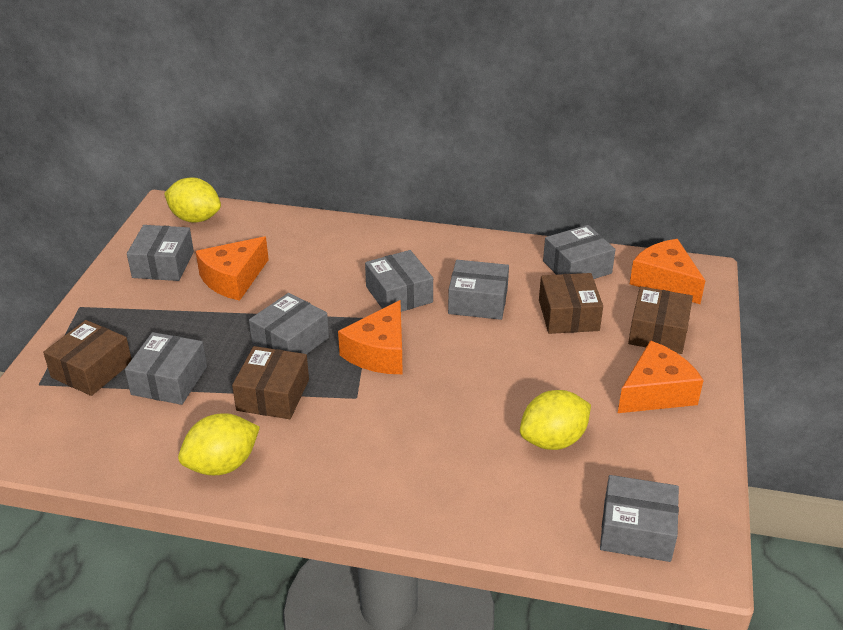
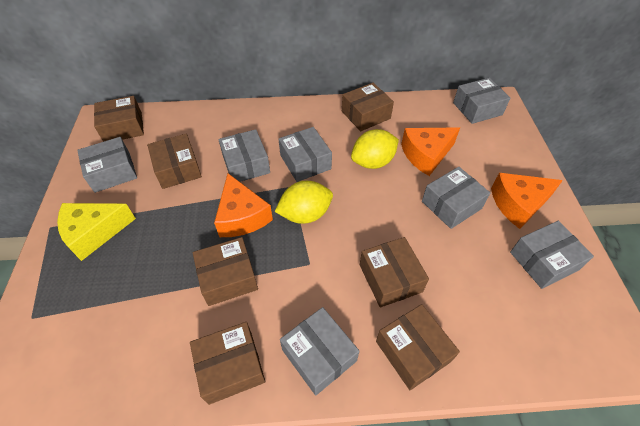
brown box: [43,320,132,396] [232,346,309,419] [539,273,603,334] [628,286,693,354] = 4 -> [94,96,144,142] [147,134,202,189] [190,322,265,405] [193,237,258,306] [342,83,394,131] [360,237,429,307] [376,304,460,390] = 7
orange cheese: [196,236,269,301] [338,300,403,374] [618,341,704,413] [630,239,706,304] = 4 -> [214,173,273,237] [401,127,460,176] [491,173,563,229] = 3
yellow cheese: none = 0 -> [57,203,136,261] = 1
yellow lemon: [164,177,221,223] [178,413,260,475] [520,390,591,450] = 3 -> [275,181,333,224] [351,129,399,169] = 2

